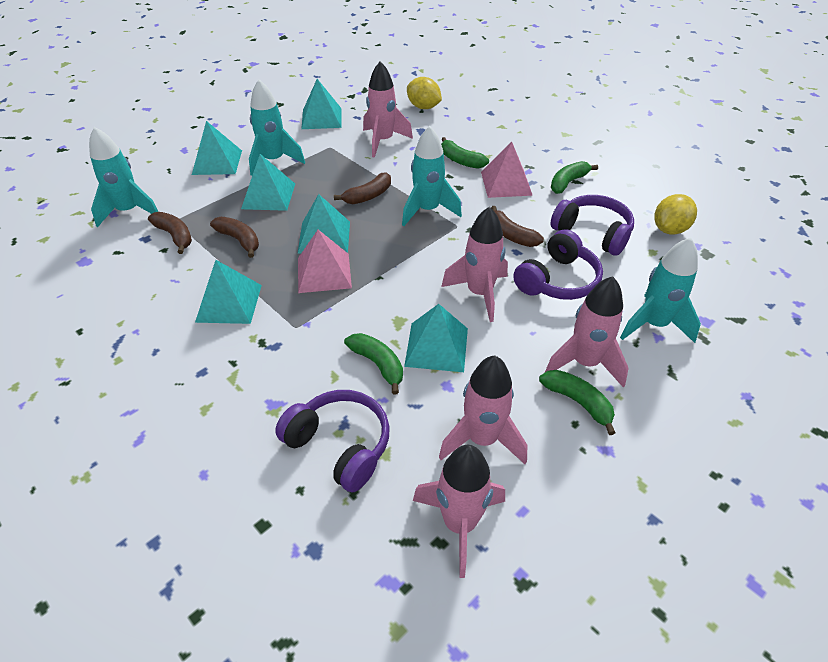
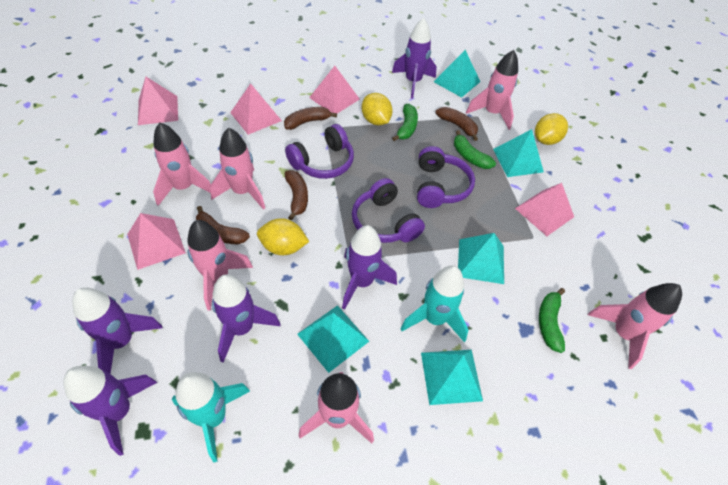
green banana: [344,333,403,395] [441,137,489,169] [539,370,615,435] [551,161,598,194] = 4 -> [392,104,418,141] [454,130,496,169] [539,288,565,353] = 3
pink pyramid: [298,230,352,293] [481,142,533,198] = 2 -> [127,213,186,270] [138,77,178,125] [230,83,282,135] [309,66,360,114] [515,183,574,236] = 5
pink rocket: [363,61,413,158] [413,445,505,578] [439,356,527,464] [441,207,508,322] [545,276,629,387] = 5 -> [153,122,211,206] [187,220,253,311] [210,127,265,210] [298,372,374,443] [466,50,518,130] [588,283,682,369] = 6
purple rocket: none = 0 -> [63,366,157,456] [72,287,163,374] [212,274,280,363] [342,225,397,310] [392,18,437,99] = 5
turquoise pyramid: [192,121,242,175] [195,260,262,324] [241,154,295,211] [298,194,350,254] [301,79,341,129] [404,304,468,372] = 6 -> [297,305,369,373] [421,350,483,405] [434,50,480,97] [458,233,504,284] [493,129,544,177] = 5
turquoise rocket: [89,127,159,228] [249,80,305,176] [402,126,462,226] [620,237,701,343] = 4 -> [172,372,250,463] [401,265,468,342] = 2
yellow lemon: [407,77,442,109] [654,194,697,235] = 2 -> [257,218,309,255] [362,93,393,125] [535,113,568,145] = 3

